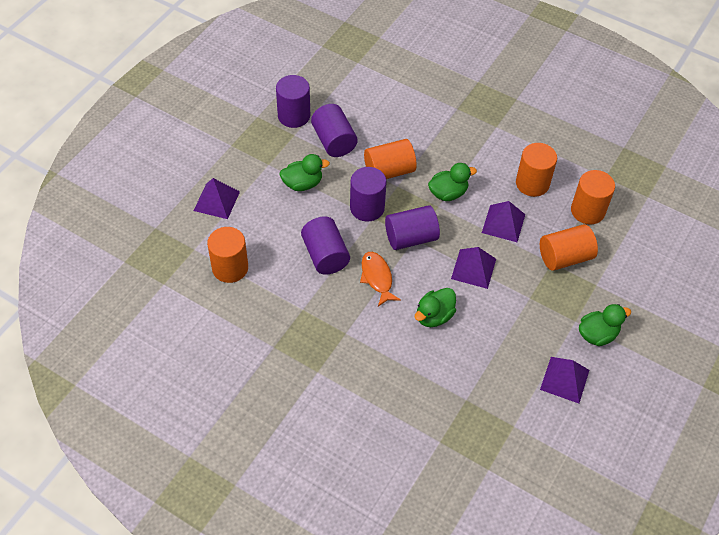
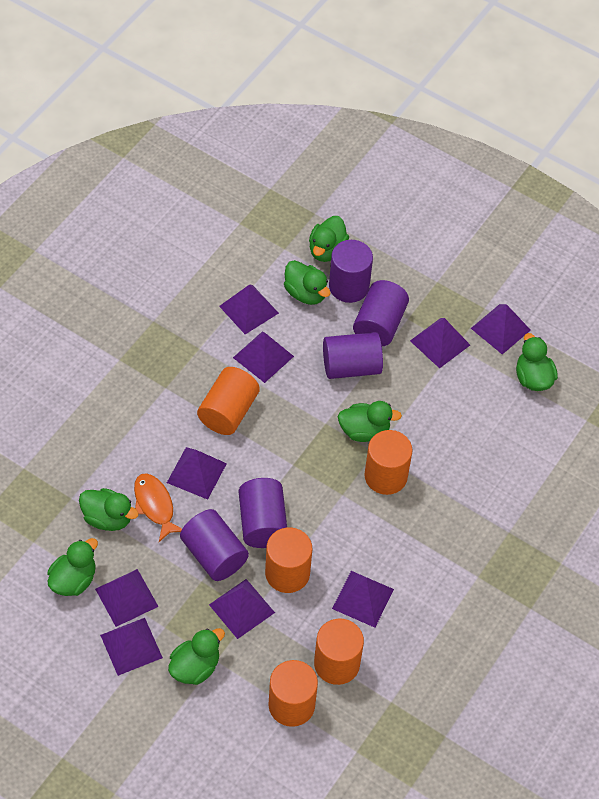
green duck: [279,154,330,191] [415,288,456,327] [428,163,477,201] [579,304,631,346] = 4 -> [47,538,98,596] [79,488,139,531] [168,628,225,685] [284,260,331,305] [309,216,349,262] [338,401,402,442] [516,333,558,391] = 7
purple pyramid: [194,178,240,219] [451,247,496,289] [482,201,525,242] [540,357,589,403] = 4 -> [95,569,159,627] [100,618,163,676] [167,447,227,499] [209,579,275,639] [219,284,279,334] [233,332,294,383] [332,571,394,628] [410,318,470,369] [471,304,531,354] = 9

